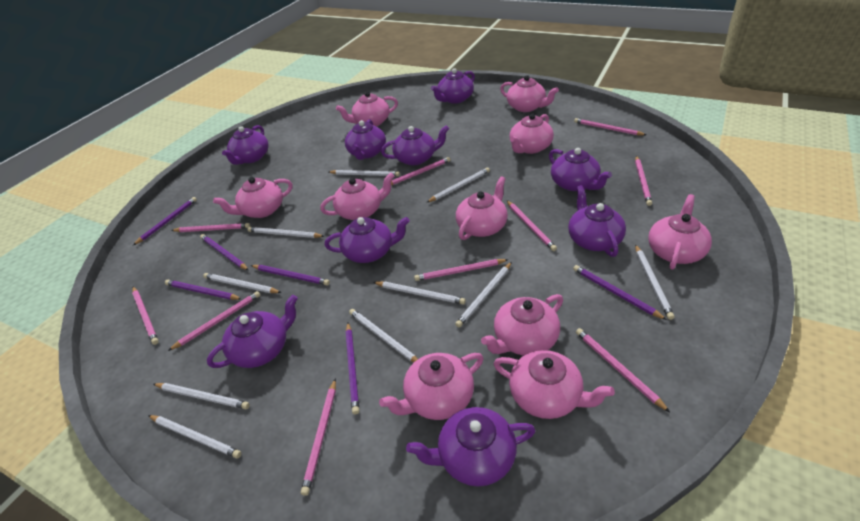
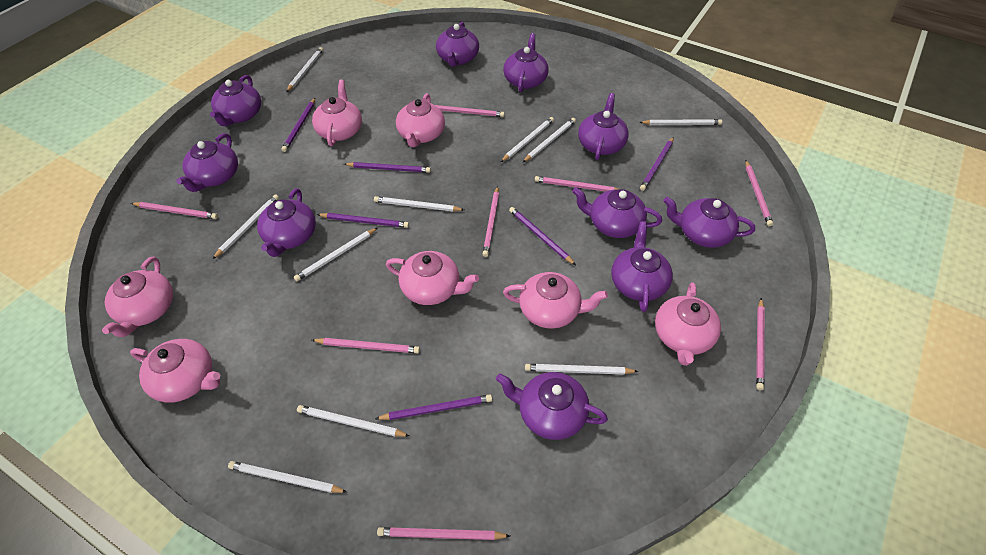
pink pencil: [132,287,159,345] [168,291,260,351] [171,223,250,232] [301,378,336,496] [391,157,451,185] [414,259,508,281] [507,200,557,251] [574,118,646,135] [576,328,670,412] [635,156,652,206] = 10 -> [131,202,218,219] [312,338,420,353] [377,527,510,540] [435,105,505,117] [483,186,499,257] [535,176,618,192] [745,160,773,227] [756,298,765,390] = 8
pink teapot: [213,177,292,218] [320,173,394,220] [336,91,398,126] [379,353,484,420] [456,176,508,240] [481,294,563,356] [493,350,615,419] [500,75,559,112] [510,113,554,154] [648,194,712,270] = 10 -> [102,256,173,337] [130,339,220,403] [312,80,362,146] [386,251,479,305] [396,93,445,147] [503,272,608,329] [655,282,721,366] = 7
purple teapot: [207,295,298,368] [222,125,269,165] [325,217,410,263] [345,119,386,160] [381,125,449,166] [406,407,536,487] [431,68,475,104] [549,148,612,191] [568,185,626,257] = 9 -> [176,133,238,192] [210,75,261,126] [257,189,316,257] [436,22,479,67] [496,372,608,440] [503,33,549,92] [572,187,662,238] [578,93,629,160] [611,221,673,312] [663,197,755,248] = 10

